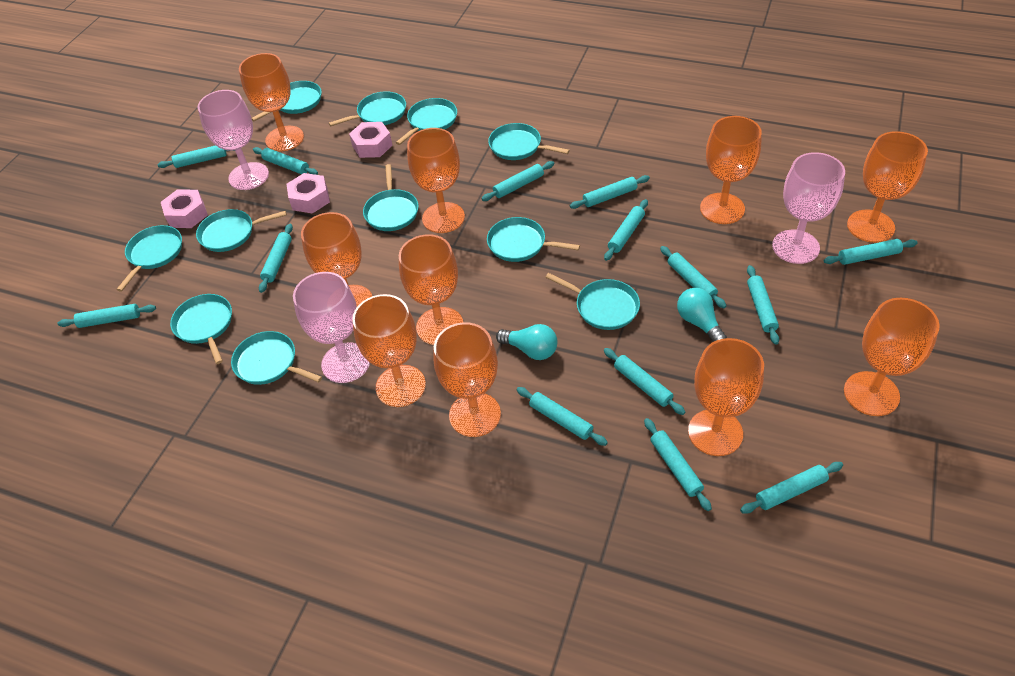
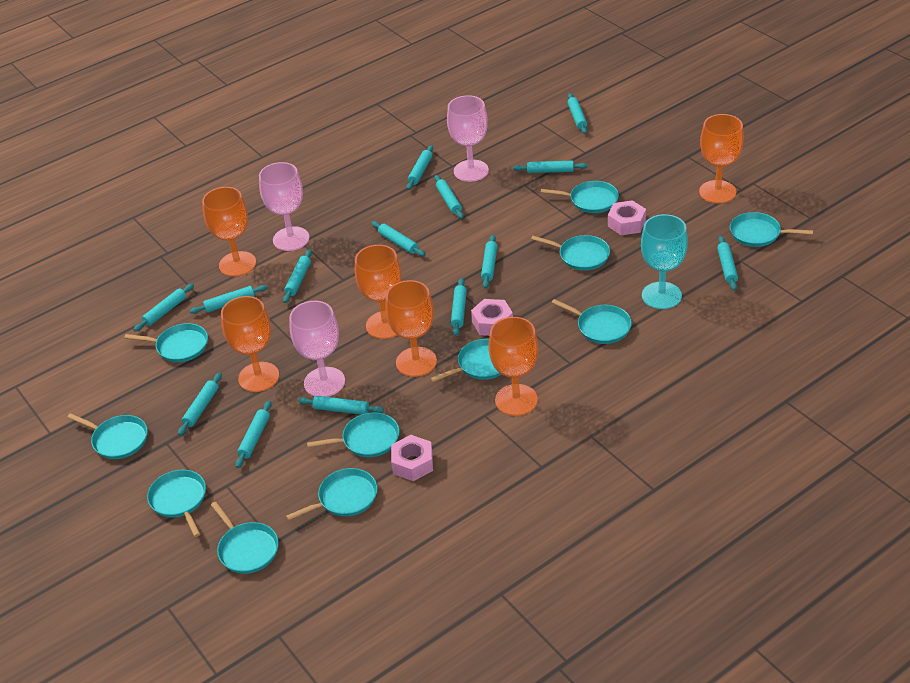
orange goblet: [239,53,304,152] [301,212,372,306] [352,294,426,407] [399,234,463,345] [407,128,465,233] [433,322,501,437] [688,338,764,456] [700,116,762,224] [844,298,940,416] [847,131,928,243] = 10 -> [202,187,256,277] [221,296,279,392] [355,245,401,339] [385,280,437,377] [488,317,538,416] [699,114,744,203] = 6
turquoise goblet: none = 0 -> [641,214,688,309] = 1
turquoise light bulb: [496,324,557,360] [677,288,727,342] = 2 -> none = 0

